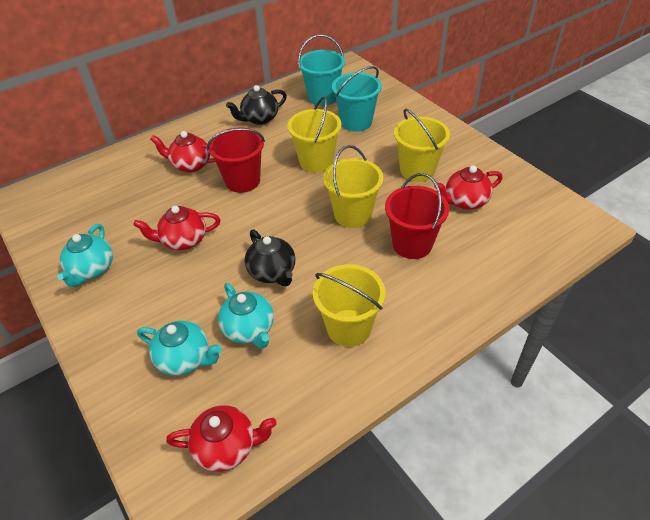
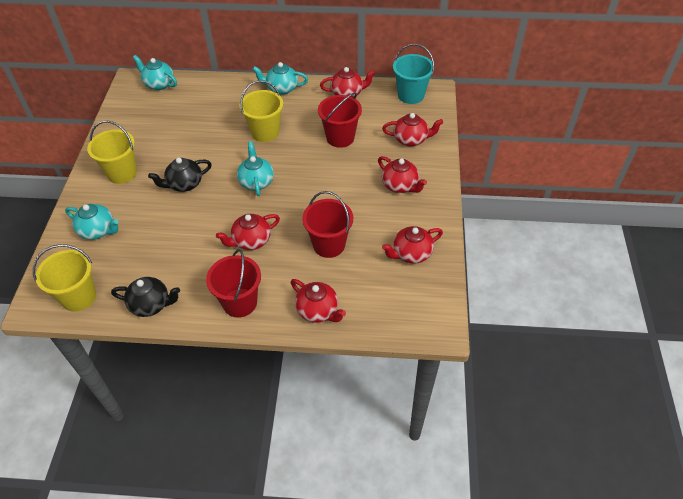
red bucket: [207,128,265,193] [385,173,449,259] = 2 -> [206,249,261,318] [302,191,353,258] [318,92,362,148] = 3
red teapot: [134,206,220,250] [150,131,216,173] [166,405,277,472] [434,165,502,210] = 4 -> [216,214,280,250] [291,279,346,323] [320,67,375,98] [378,156,427,193] [382,113,443,146] [382,226,443,264] = 6
turquoise bucket: [298,34,345,106] [332,66,382,132] = 2 -> [393,44,435,104] = 1
turquoise teapot: [57,224,113,287] [137,321,222,376] [218,283,274,348] = 3 -> [65,204,118,240] [133,55,177,90] [237,142,274,196] [252,62,308,95] = 4
yellow bucket: [287,97,341,172] [313,264,385,347] [323,145,383,228] [394,109,450,182] = 4 -> [33,244,96,312] [87,121,137,184] [240,80,283,142] = 3

